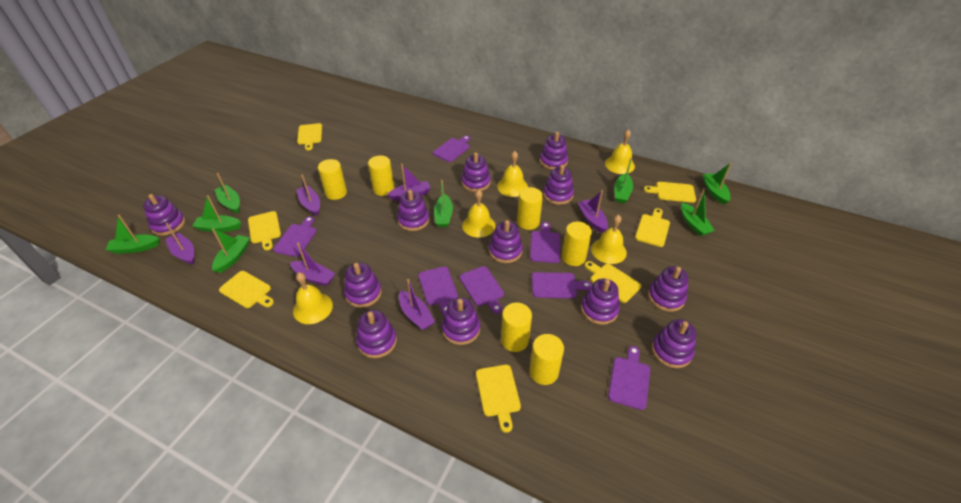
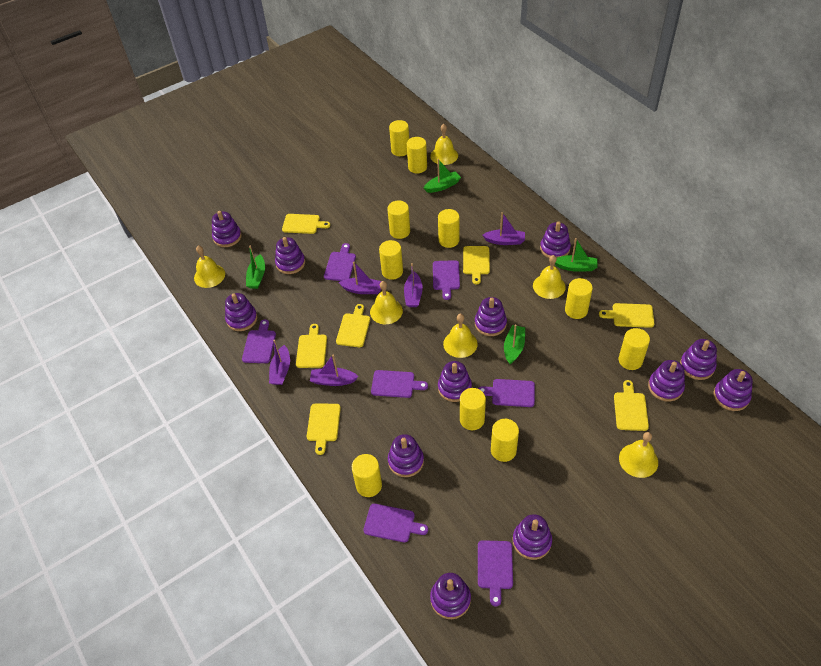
green boat: [106,215,159,254] [193,195,241,232] [212,228,250,273] [215,173,240,213] [434,180,453,227] [615,158,633,203] [681,188,715,236] [703,163,732,205] = 8 -> [246,245,265,289] [424,159,461,193] [504,325,525,364] [555,238,597,272] = 4
purple boat: [165,223,194,265] [290,243,336,286] [296,175,320,216] [387,164,431,201] [399,279,435,330] [578,190,608,233] = 6 -> [269,340,290,385] [310,354,359,386] [338,261,381,294] [404,263,423,307] [483,212,525,245] = 5
yellow bell: [293,272,333,324] [462,189,495,238] [497,151,528,197] [591,214,627,264] [605,129,635,174] = 5 -> [194,245,225,288] [370,281,403,324] [430,124,458,165] [443,314,478,358] [533,255,566,299] [619,432,658,478] = 6
yellow cylinder: [318,159,347,200] [368,155,394,196] [501,302,532,352] [517,187,543,230] [529,334,564,385] [562,221,592,266] = 6 -> [352,454,382,497] [379,240,403,280] [387,201,410,239] [389,120,409,156] [407,137,427,173] [438,209,460,248] [460,388,486,430] [491,419,519,462] [565,278,593,319] [618,328,650,370] = 10

